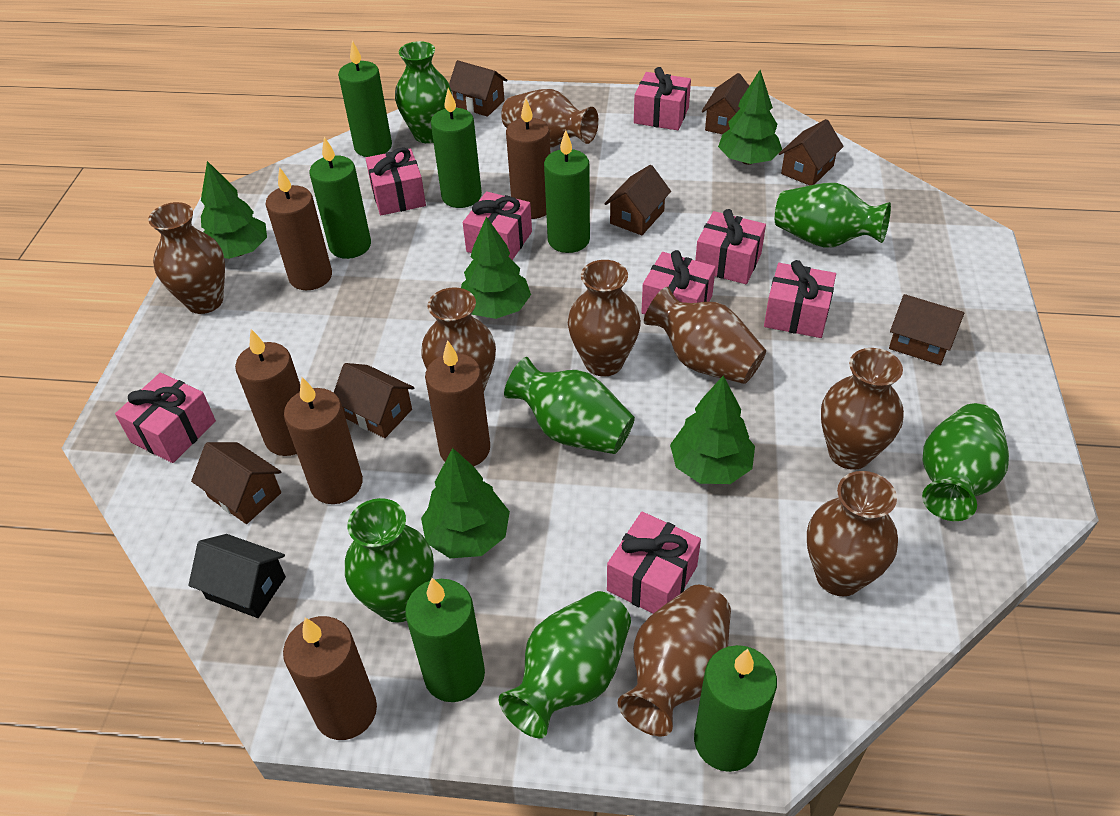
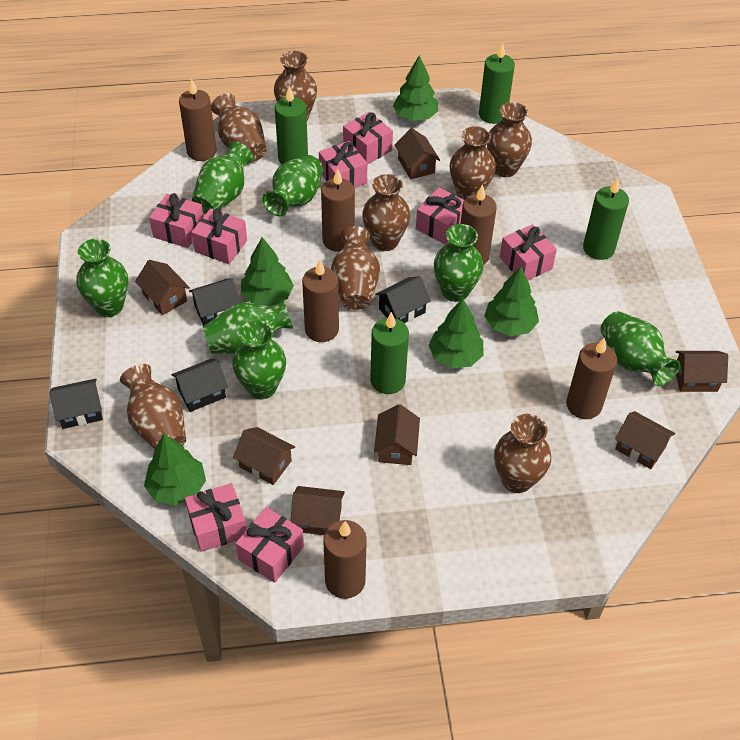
black house: [188,534,286,618] = 1 -> [49,378,103,429] [171,358,228,412] [189,279,240,326] [375,276,431,323] = 4
green candle: [310,137,371,259] [338,41,392,157] [405,578,485,702] [431,88,482,208] [544,130,590,253] [694,645,777,772] = 6 -> [275,86,308,164] [370,312,409,394] [479,42,515,124] [583,177,629,260] = 4
green vase: [345,498,434,623] [395,41,452,143] [499,591,631,738] [504,357,635,454] [775,183,891,248] [922,403,1009,521] = 6 -> [76,239,128,317] [192,141,254,213] [203,299,293,354] [232,320,286,399] [263,155,323,216] [434,224,483,302] [600,311,680,386] = 7

